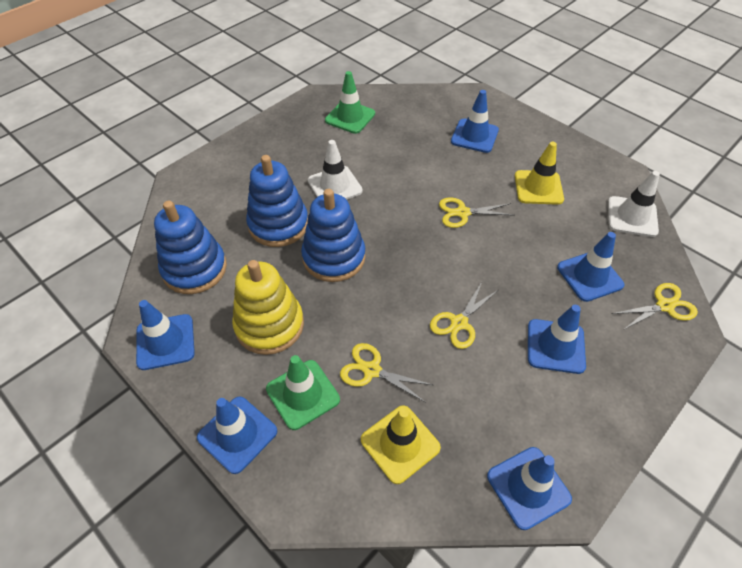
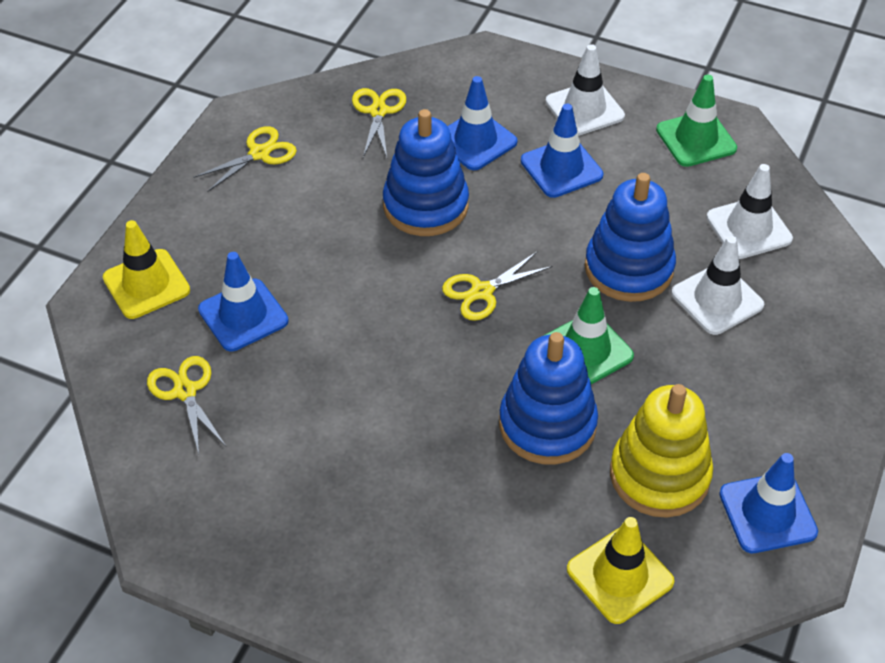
blue traffic cone: [136,300,195,370] [197,397,277,474] [451,90,499,153] [487,447,572,530] [528,305,586,374] [557,232,624,302] = 6 -> [198,252,288,351] [448,76,517,170] [521,104,603,198] [719,453,818,553] = 4
white traffic cone: [308,140,363,200] [608,171,660,237] = 2 -> [546,44,625,136] [671,236,764,335] [706,164,793,259] = 3

